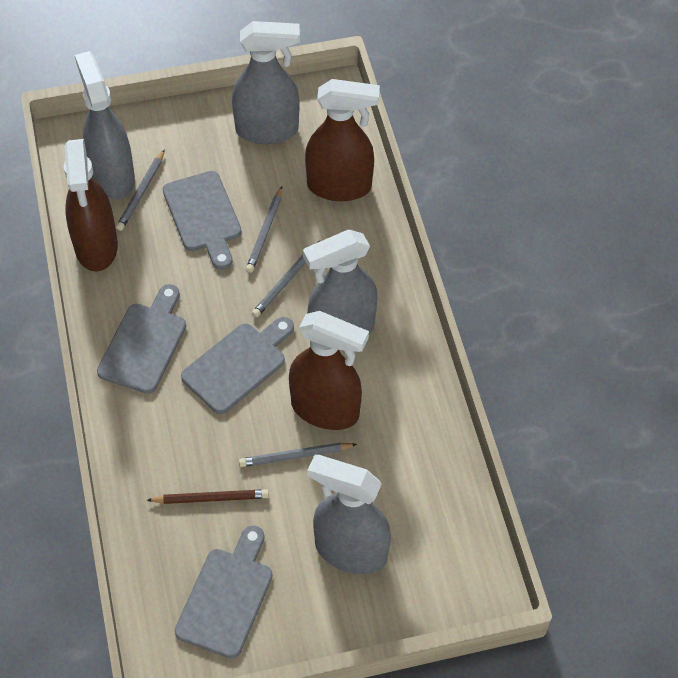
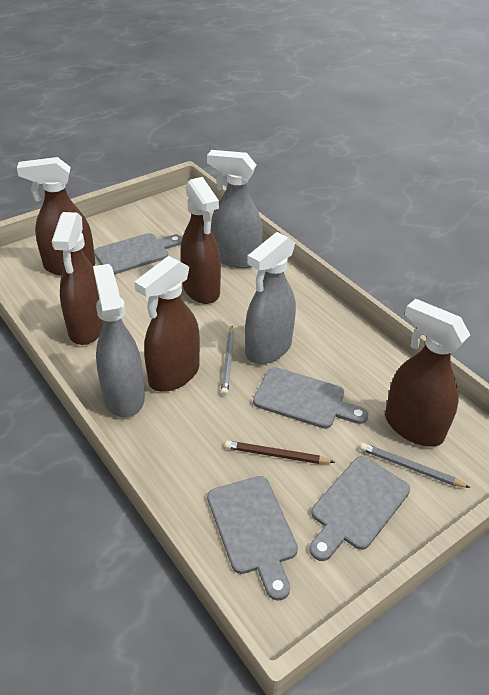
brown spray bottle: [64,139,118,271] [289,311,369,430] [305,79,380,201] = 3 -> [17,157,95,276] [52,212,104,345] [134,256,200,392] [180,177,221,304] [385,299,470,447] = 5
grey pencil: [116,149,165,231] [239,442,357,467] [246,187,282,273] [252,240,321,318] = 4 -> [221,326,234,395] [360,443,470,488] = 2
grey spray bottle: [75,51,135,199] [232,21,300,144] [303,230,378,334] [307,455,391,574] = 4 -> [93,264,145,418] [207,150,263,268] [245,232,296,364] = 3

